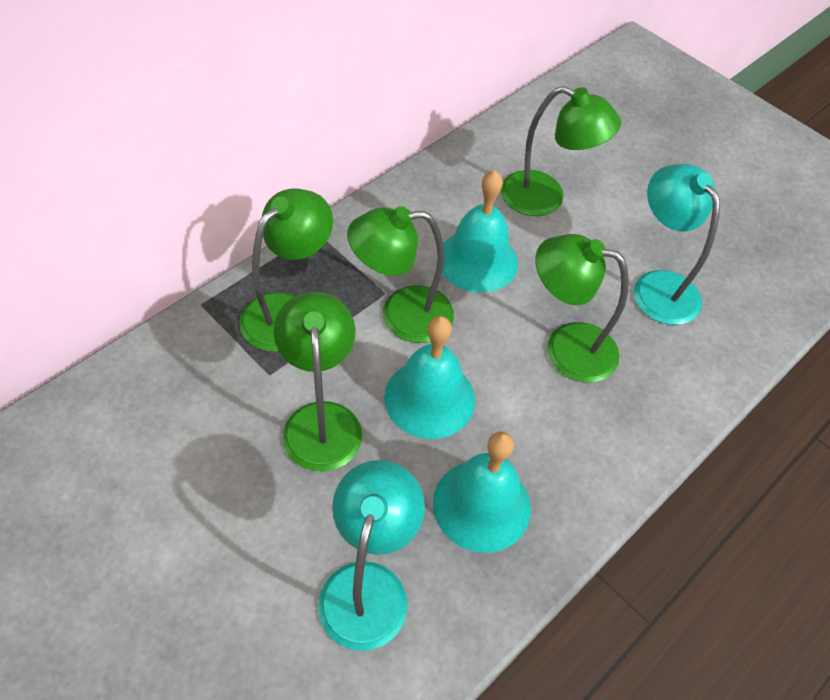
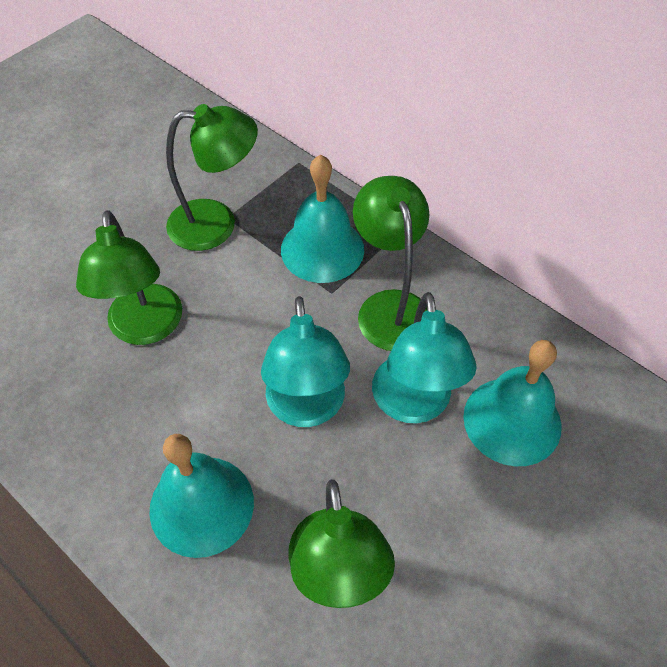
green lamp: [239,189,333,352] [274,292,362,472] [347,206,454,343] [501,86,621,216] [535,234,629,383] = 5 -> [76,210,182,345] [166,104,258,251] [288,479,395,608] [353,176,429,351] = 4

